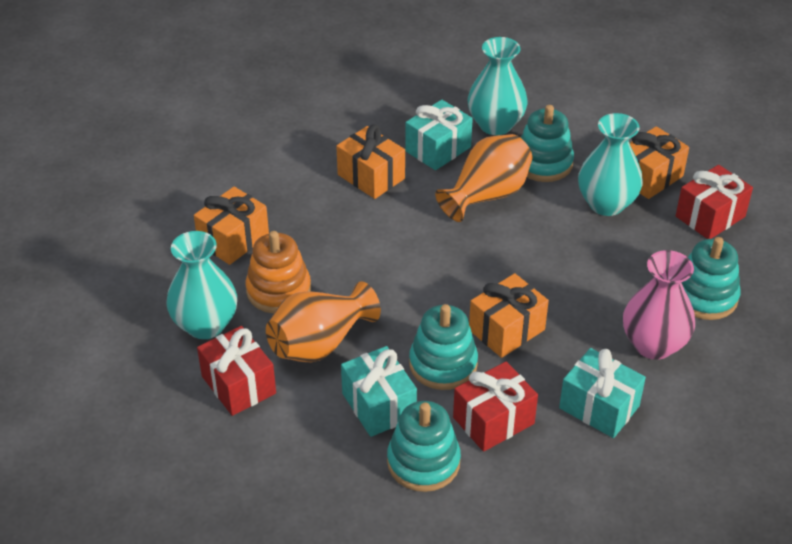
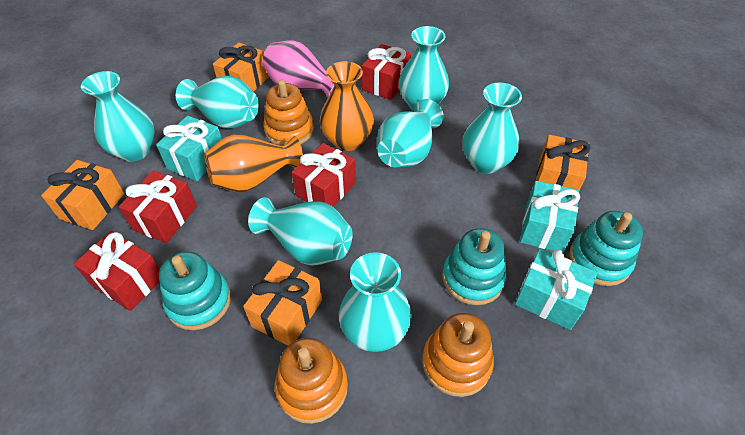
orange stacking toy: [245,231,311,314] = 1 -> [263,80,314,146] [275,338,348,424] [422,313,494,397] = 3
red gift: [197,326,276,416] [453,361,538,452] [676,165,753,239] = 3 -> [74,231,160,311] [119,171,197,243] [292,143,356,207] [362,44,411,100] = 4
turquoise stacking toy: [387,401,461,492] [409,304,478,390] [521,105,574,182] [681,237,741,320] = 4 -> [159,251,231,330] [442,228,507,305] [569,211,643,286] = 3
turquoise vase: [166,231,237,339] [468,37,528,135] [578,113,643,216] = 3 -> [81,71,155,162] [176,76,259,129] [248,197,353,265] [339,252,412,352] [377,99,444,167] [399,26,449,111] [463,83,522,174] = 7

